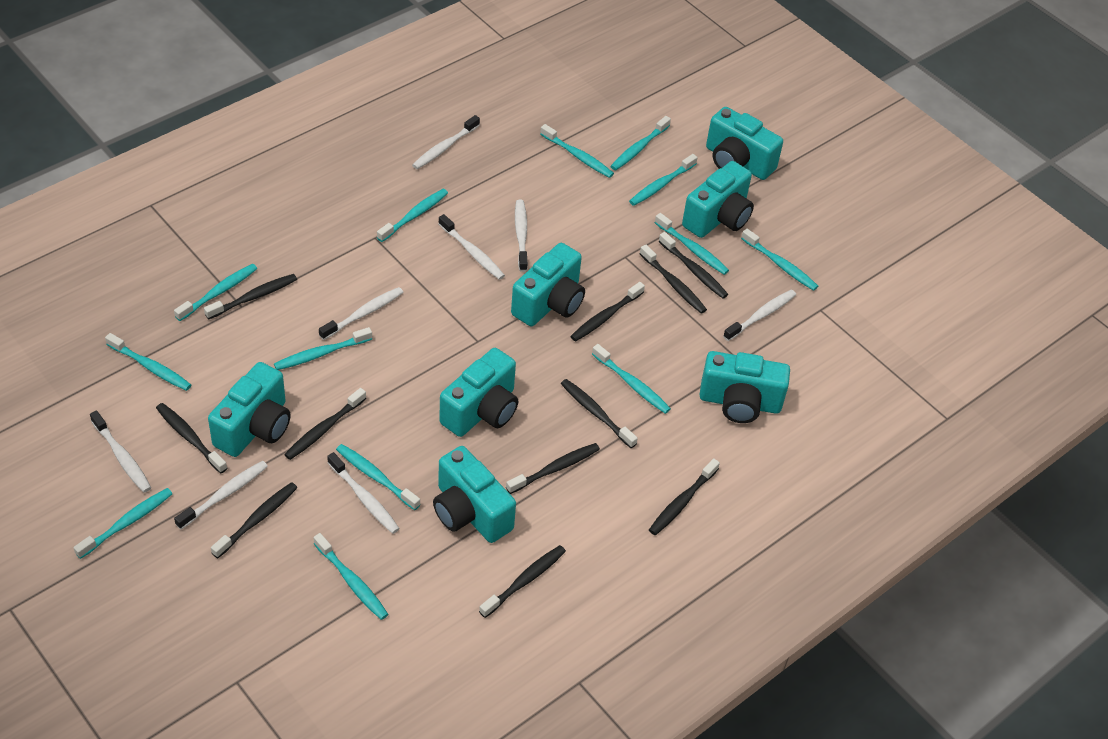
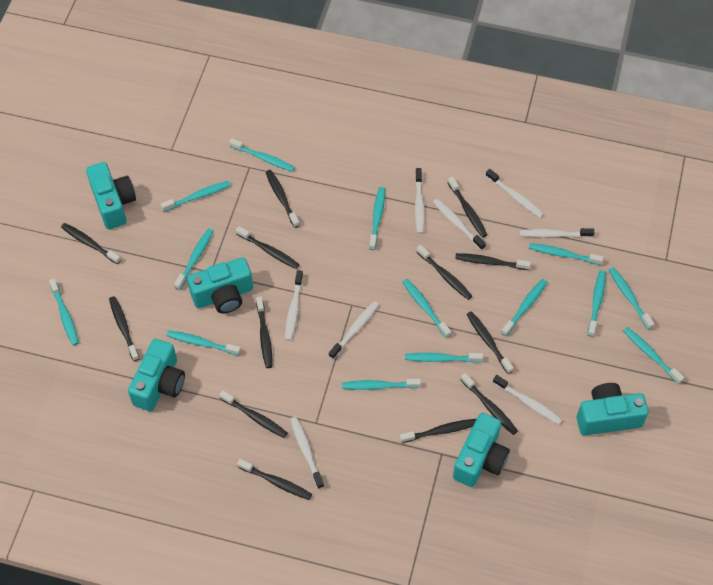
black toothbrush: [156,403,227,473] [204,274,297,320] [211,482,297,558] [284,388,366,460] [479,545,566,618] [506,443,600,494] [561,379,638,448] [570,282,645,341] [640,244,707,314] [649,458,720,535] [658,232,728,299] = 11 -> [61,223,121,264] [109,296,140,361] [219,390,287,438] [236,226,300,269] [237,459,312,500] [256,297,273,368] [266,170,300,228] [400,419,477,443] [416,245,472,300] [448,177,487,238] [455,253,531,270] [460,373,518,435] [466,311,514,374] = 13
turquoise camera: [208,362,291,457] [433,446,516,543] [439,348,518,437] [511,243,585,326] [682,161,754,238] [699,351,790,423] [706,107,783,180] = 7 -> [86,162,136,229] [128,339,185,412] [187,257,253,313] [453,413,510,487] [577,383,649,436] = 5
turquoise toothbrush: [73,488,172,559] [105,333,191,391] [174,264,257,321] [274,327,372,370] [313,533,388,620] [336,444,421,510] [377,189,448,242] [540,124,614,178] [592,344,671,414] [610,116,671,171] [629,154,698,206] [655,213,729,275] [741,229,818,291] = 13 -> [49,279,79,346] [161,181,231,212] [166,330,241,356] [174,228,213,290] [229,138,295,172] [342,379,421,390] [369,187,385,250] [403,279,451,338] [405,353,483,363] [501,279,547,336] [529,243,604,265] [587,270,606,337] [609,267,654,330] [623,327,684,384] = 14

